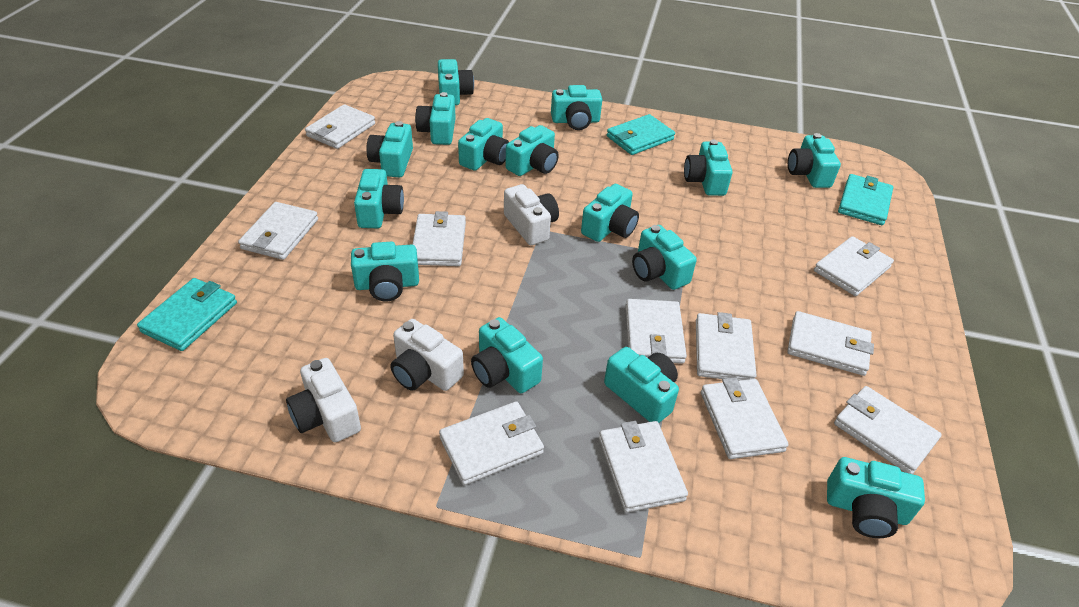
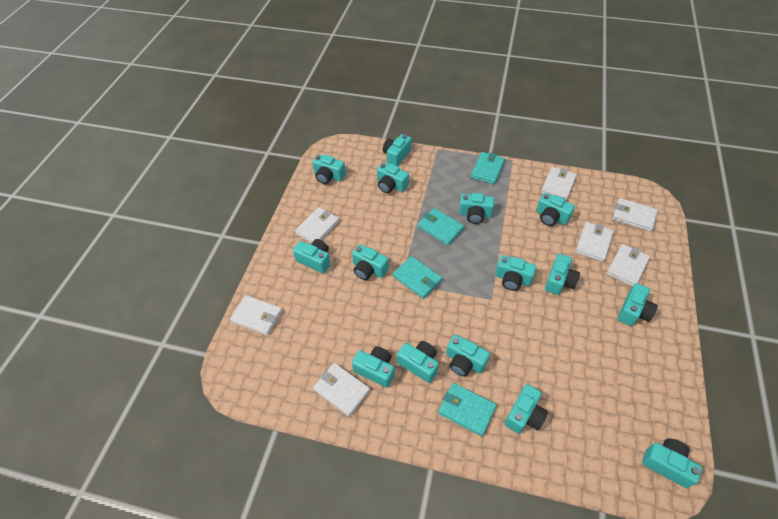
turquoise wallet: [137,278,237,351] [607,114,675,155] [838,174,893,225] = 3 -> [393,256,442,299] [418,208,464,245] [438,383,496,436] [471,152,505,184] = 4
white camera: [286,358,361,442] [391,319,464,391] [504,184,559,245] = 3 -> none = 0
white wallet: [238,202,318,260] [305,104,375,149] [412,211,466,266] [439,401,544,485] [599,421,688,513] [626,299,687,364] [696,312,757,381] [701,377,789,459] [787,311,874,376] [814,236,894,296] [834,386,942,474] = 11 -> [230,295,283,336] [295,207,340,243] [313,363,370,417] [541,167,577,201] [575,222,614,262] [606,244,650,286] [612,198,658,232] = 7

